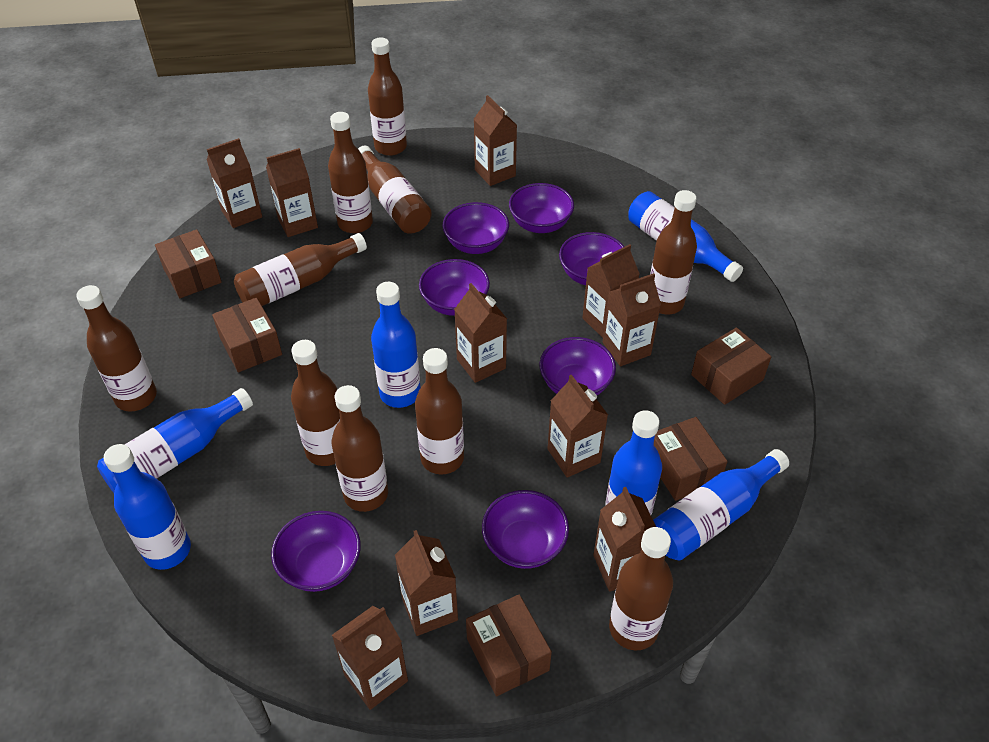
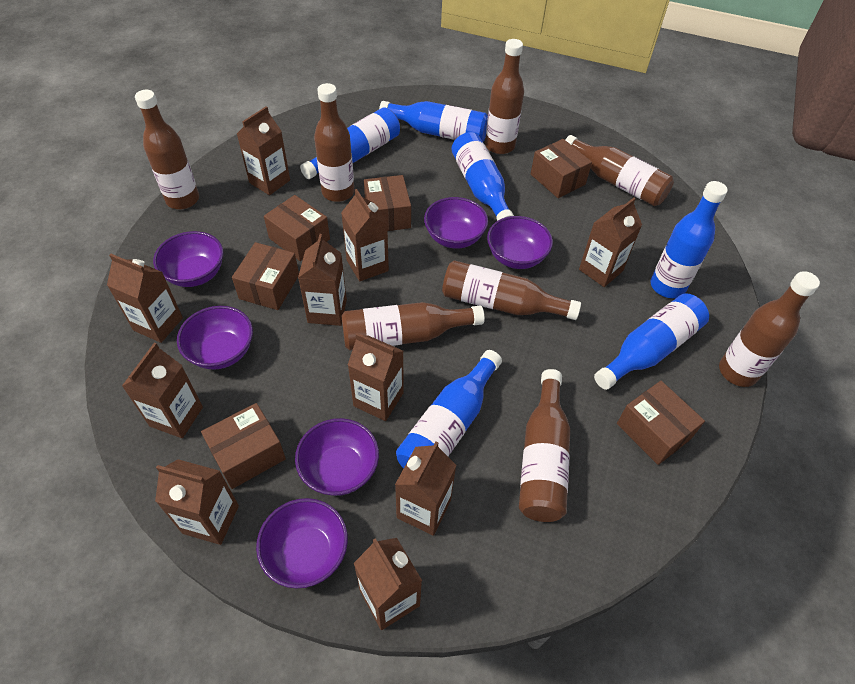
brown bottle: [76,285,157,412] [234,233,367,306] [291,340,340,466] [328,112,373,233] [331,385,388,512] [358,145,432,234] [368,38,407,156] [415,348,464,475] [609,527,673,650] [650,190,697,314] = 10 -> [135,90,199,209] [314,83,354,202] [341,302,485,351] [442,260,581,320] [485,39,524,154] [519,369,570,522] [565,135,674,206] [719,271,820,387] = 8
brown box: [155,229,222,298] [212,298,282,372] [466,594,552,696] [654,417,728,501] [691,328,771,405] = 5 -> [201,403,286,489] [232,242,299,310] [264,195,330,261] [364,175,411,231] [531,139,592,198] [617,381,705,465] = 6
purple bowl: [271,511,361,592] [419,259,490,316] [442,202,509,254] [482,490,569,569] [509,183,574,233] [539,337,616,395] [559,232,624,285] = 7 -> [153,231,223,287] [177,306,253,369] [256,498,348,589] [295,418,379,496] [424,197,488,249] [487,216,553,269] = 6

